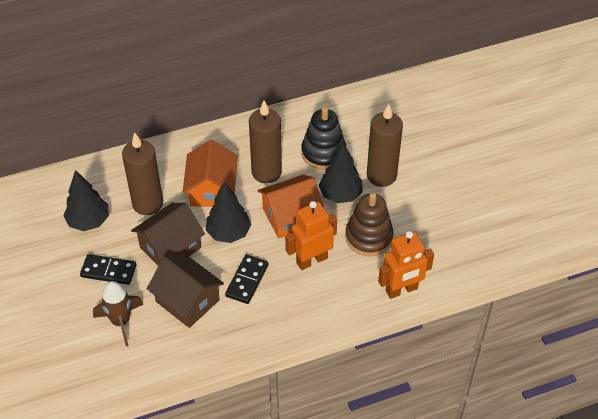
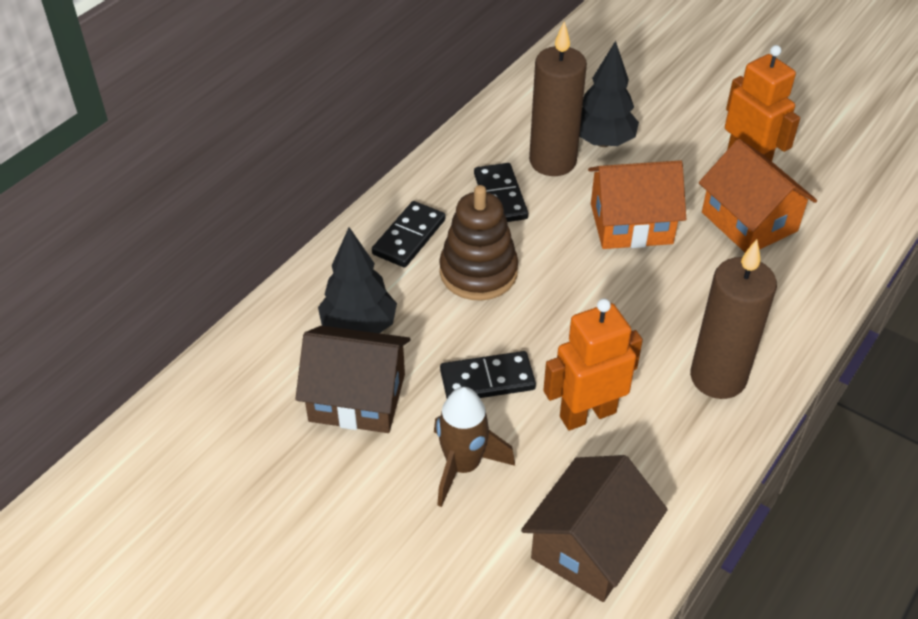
black domino: [80,254,136,285] [225,255,268,304] = 2 -> [372,201,445,268] [440,351,536,398] [474,163,528,222] = 3
black stacking toy: [301,107,346,170] = 1 -> none = 0
black tree: [63,170,109,231] [206,182,251,243] [318,143,363,203] = 3 -> [318,227,397,333] [579,41,639,147] = 2
brown candle: [122,132,163,215] [249,100,282,183] [367,104,403,187] = 3 -> [529,22,587,176] [690,239,777,399] = 2

